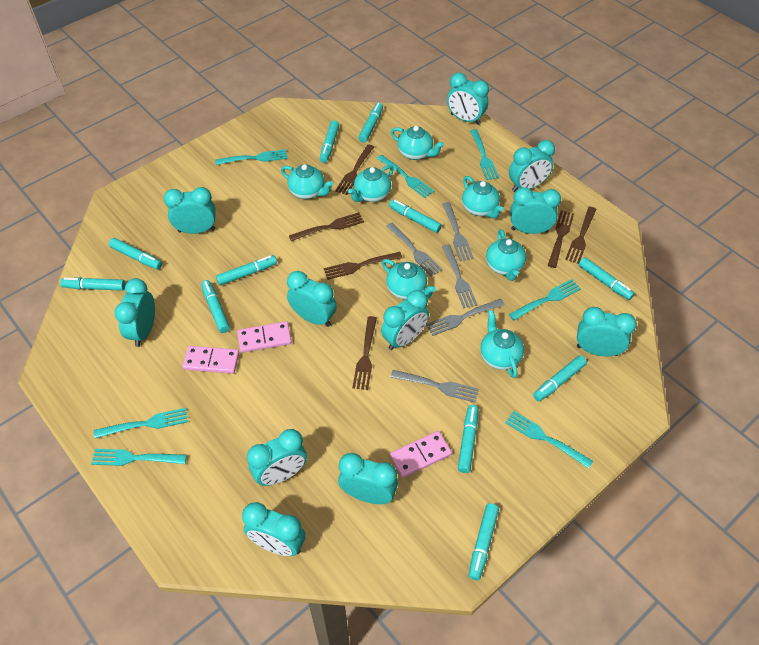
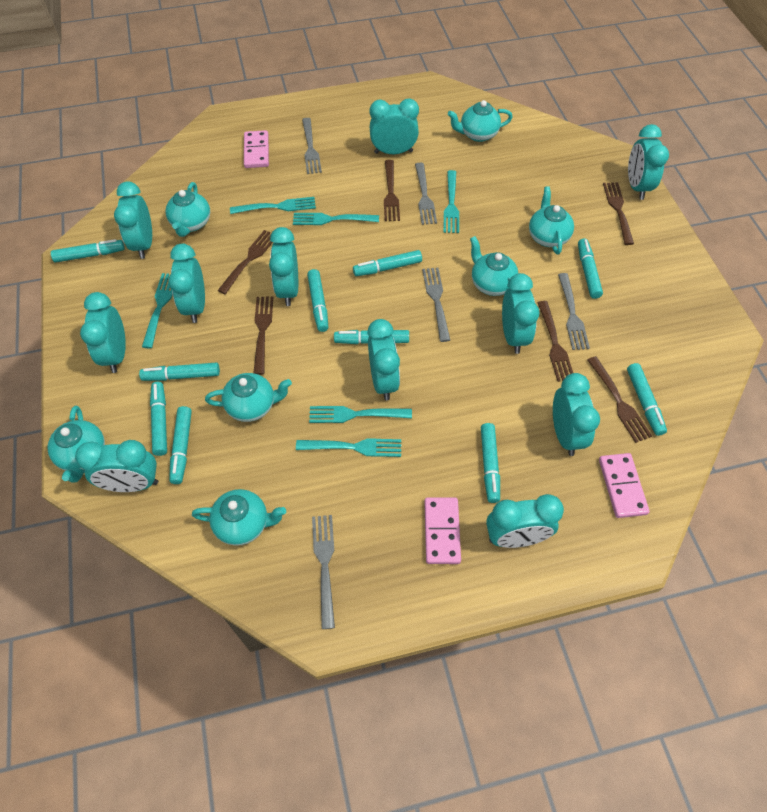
turquoise fork: [91,449,187,466] [94,408,188,439] [215,149,288,165] [376,155,434,198] [470,129,499,180] [505,411,593,469] [509,279,581,320] = 7 -> [142,273,173,348] [230,197,316,214] [293,213,379,225] [296,438,401,457] [309,406,412,423] [443,170,459,233] = 6
turquoise marker: [60,277,125,291] [109,238,162,270] [201,280,230,333] [216,255,277,286] [320,120,339,163] [358,103,383,142] [389,199,442,233] [458,405,478,473] [469,503,499,580] [533,355,587,401] [579,257,635,300] = 11 -> [51,239,125,263] [139,363,220,381] [150,382,167,456] [169,406,192,484] [307,269,328,332] [334,330,409,344] [353,250,422,276] [481,423,500,503] [578,239,603,299] [627,363,667,436] = 10

